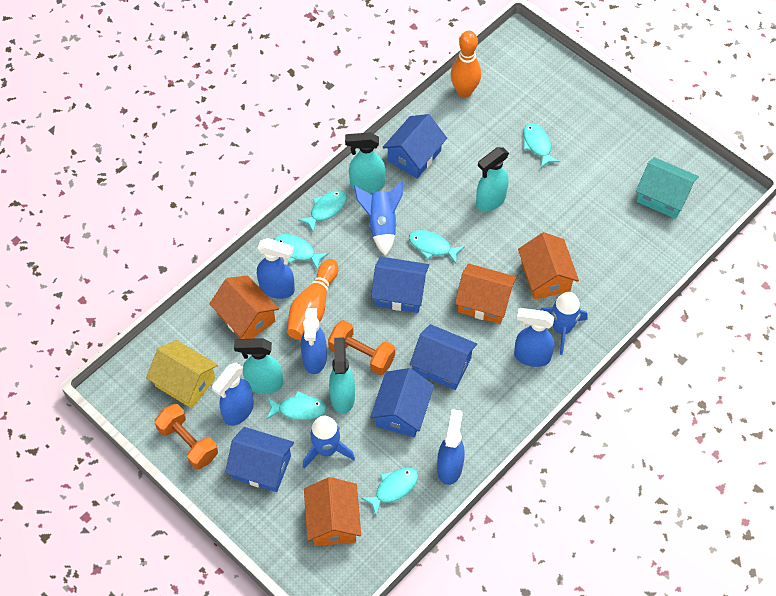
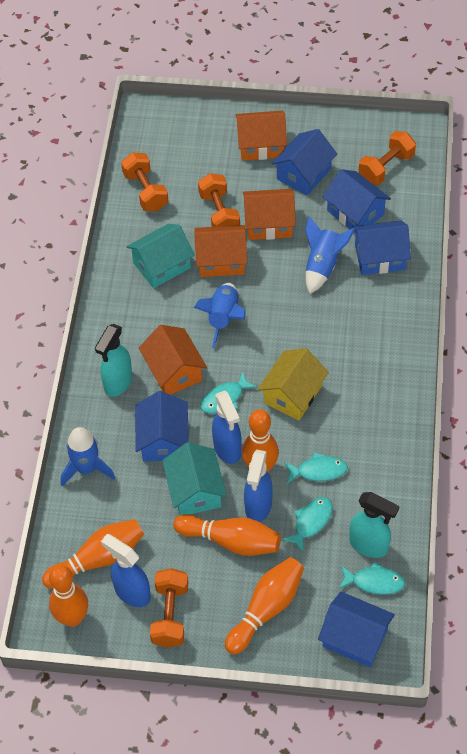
blue spray bottle: [212,363,254,426] [257,238,295,299] [301,308,327,374] [437,409,465,485] [514,308,555,367] = 5 -> [101,534,151,607] [212,391,242,464] [244,450,273,522] = 3
orange bowling pin: [287,259,338,340] [450,31,481,98] = 2 -> [42,519,144,589] [49,565,88,627] [173,514,281,556] [225,557,304,654] [242,409,279,472] = 5
orange dumbbell: [155,404,218,470] [328,320,395,375] = 2 -> [121,153,168,211] [150,568,188,648] [198,173,240,227] [358,131,416,185] = 4
turquoise fish: [267,391,327,420] [274,234,329,270] [298,190,347,233] [361,467,418,515] [409,230,465,263] [523,123,560,168] = 6 -> [200,372,257,414] [282,497,333,552] [284,452,348,484] [339,561,405,595] = 4
turquoise house: [636,157,699,219] = 1 -> [126,224,195,288] [162,442,227,515] = 2
turquoise spray bottle: [234,338,283,394] [329,337,355,414] [345,132,385,193] [476,147,509,211] = 4 -> [95,324,132,397] [349,492,400,558] = 2

